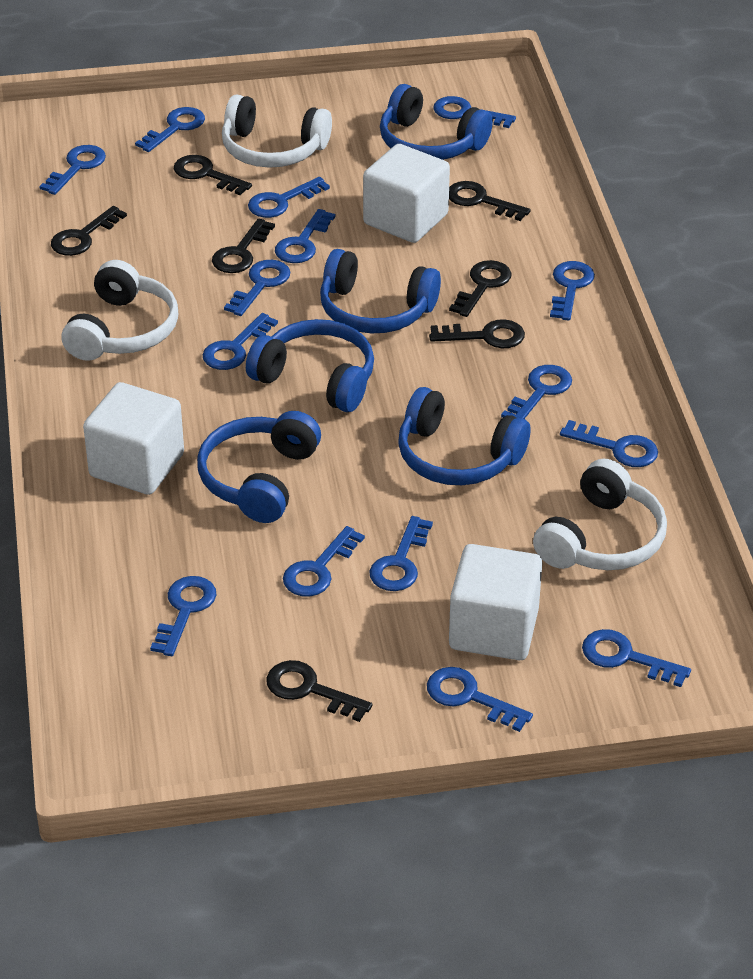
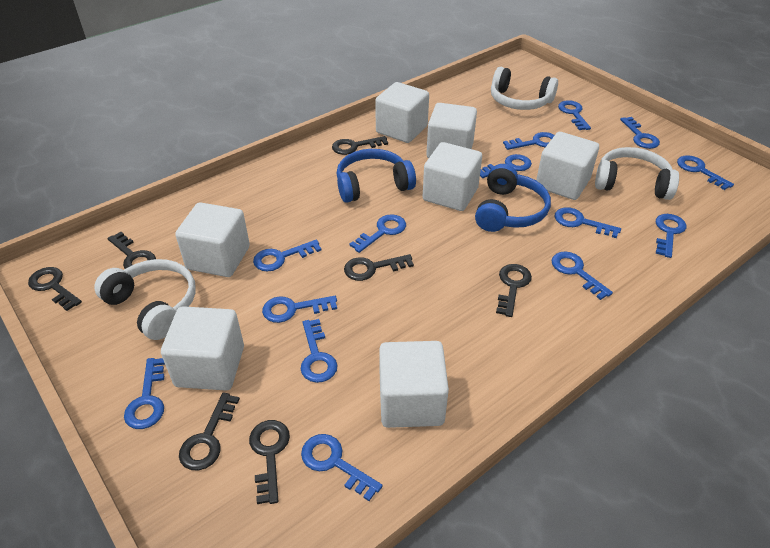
blue headphones: [197,411,321,523] [246,319,374,412] [320,249,441,333] [380,84,493,160] [398,387,530,485] = 5 -> [336,149,416,203] [475,164,551,232] = 2
blue key: [39,145,106,195] [135,107,205,152] [150,576,216,656] [202,313,278,370] [224,260,290,316] [248,177,330,218] [275,209,335,263] [283,526,365,596] [369,516,433,591] [427,667,533,732] [433,96,516,128] [501,365,572,419] [550,261,595,321] [560,420,658,467] [582,629,691,687] = 15 -> [124,358,165,429] [253,240,321,271] [262,296,337,323] [301,319,338,383] [301,434,383,501] [350,214,406,253] [480,154,532,178] [503,132,555,150] [552,252,613,300] [554,207,621,238] [558,100,591,130] [620,117,660,149] [656,214,687,258] [677,155,734,190] = 14
white cube: [83,382,184,495] [363,144,450,243] [449,544,542,660] = 3 -> [161,306,244,391] [175,202,250,277] [375,82,429,143] [379,341,449,428] [423,142,482,211] [426,103,477,158] [536,132,599,200] = 7

